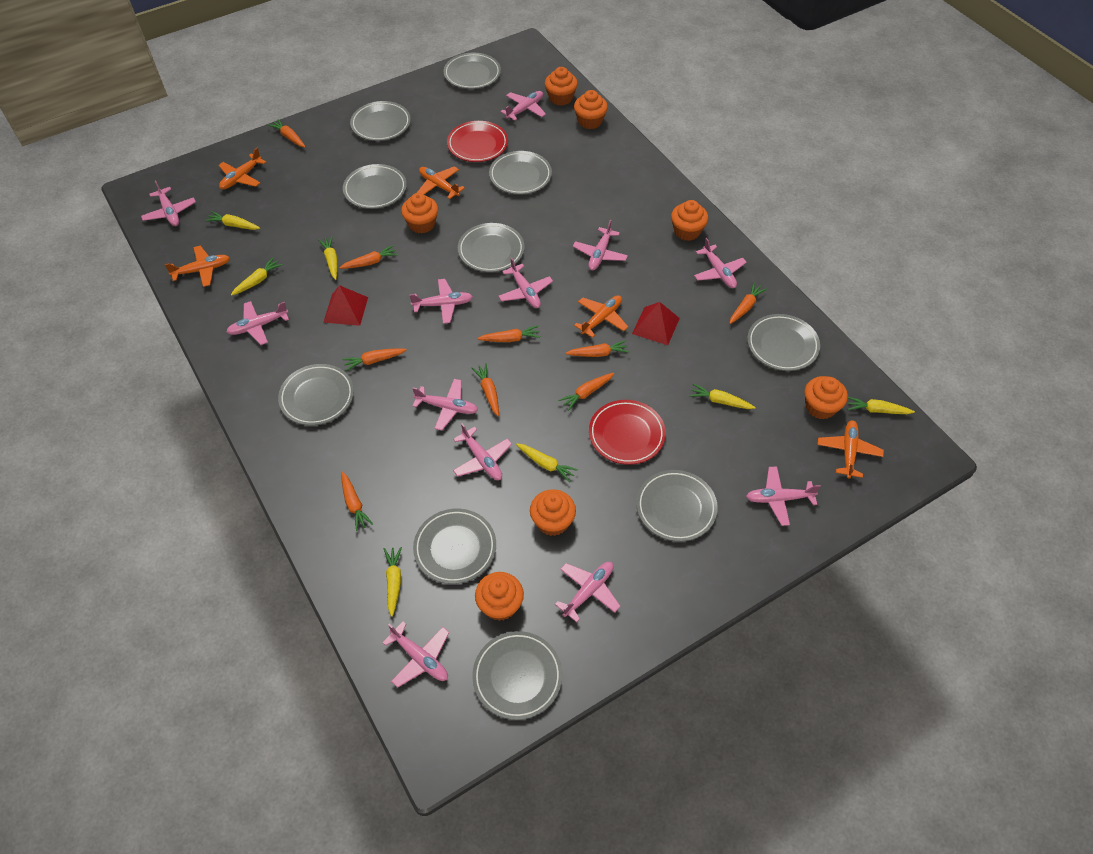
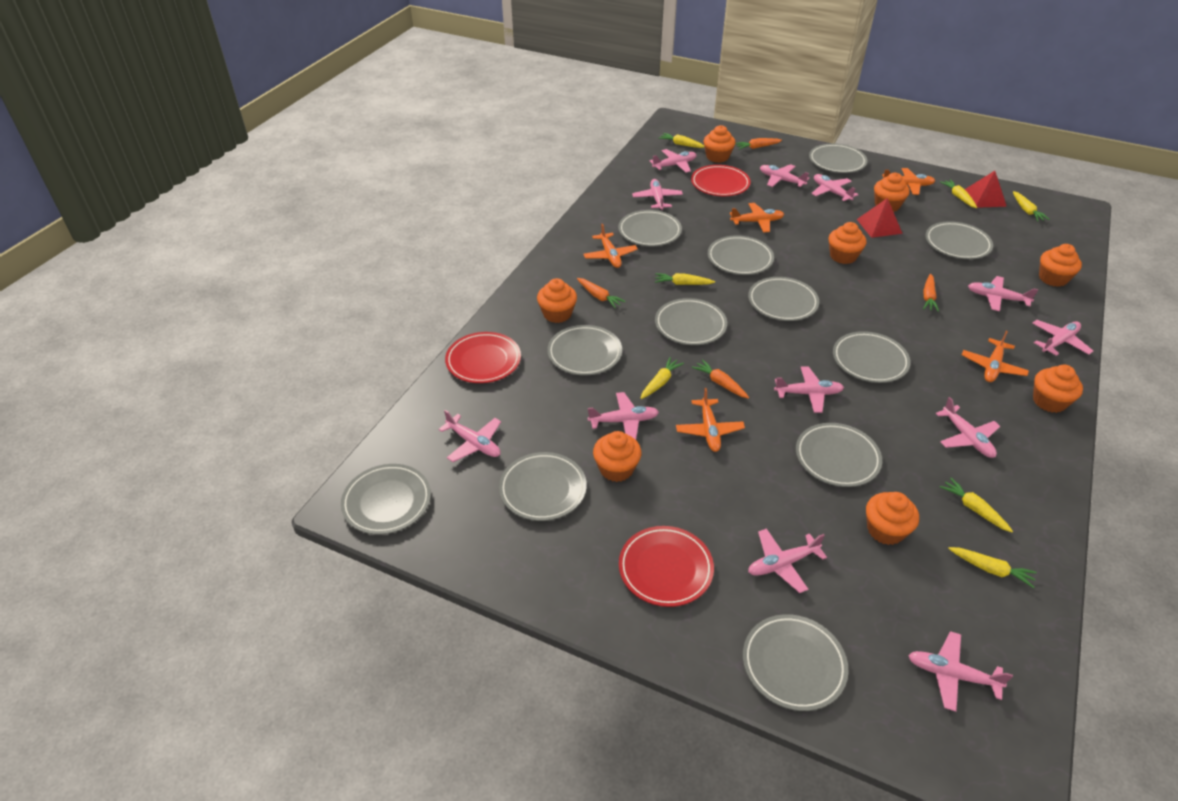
grey plate: [278,364,354,425] [343,164,407,209] [350,101,411,141] [413,509,496,584] [444,53,501,89] [458,223,525,272] [472,631,562,720] [489,151,552,195] [636,470,718,542] [747,314,820,371] = 10 -> [341,464,431,534] [499,452,587,521] [547,325,622,375] [618,210,682,246] [655,298,727,345] [708,235,774,275] [743,614,848,711] [748,277,819,321] [796,423,882,487] [809,143,867,173] [833,331,911,383] [925,221,993,259] = 12
orange carrot: [268,119,305,148] [339,245,398,269] [341,471,373,531] [342,348,407,371] [472,363,499,416] [477,326,540,342] [558,373,614,411] [565,340,629,357] [729,282,767,324] = 9 -> [577,278,625,309] [692,359,749,399] [735,138,782,150] [923,274,939,312] = 4
orange cupcake: [401,193,438,234] [475,572,524,621] [530,489,576,536] [545,67,578,106] [574,90,608,129] [671,200,708,241] [804,376,848,420] = 7 -> [537,278,577,323] [593,431,641,482] [704,125,735,163] [829,222,866,264] [866,492,919,545] [874,173,910,212] [1033,365,1083,413] [1039,244,1082,287] = 8
red plate: [447,121,508,162] [589,400,666,465] = 2 -> [445,332,521,383] [619,526,714,607] [691,165,750,196] = 3

